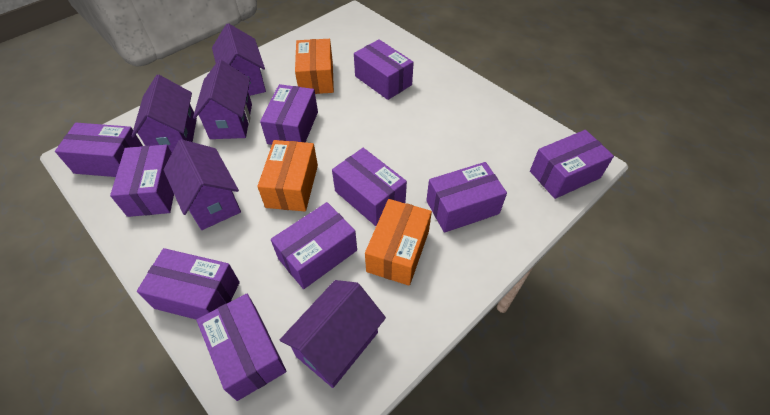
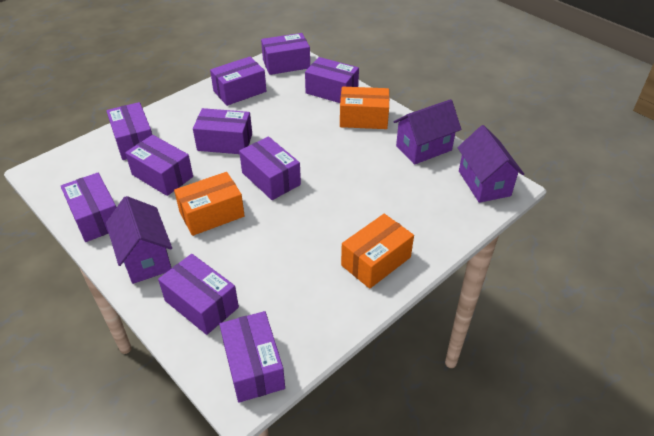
purple house: [131,75,197,152] [163,139,241,230] [193,60,252,139] [212,23,266,96] [280,280,386,388] = 5 -> [106,196,172,284] [394,99,462,165] [457,125,524,203] = 3

